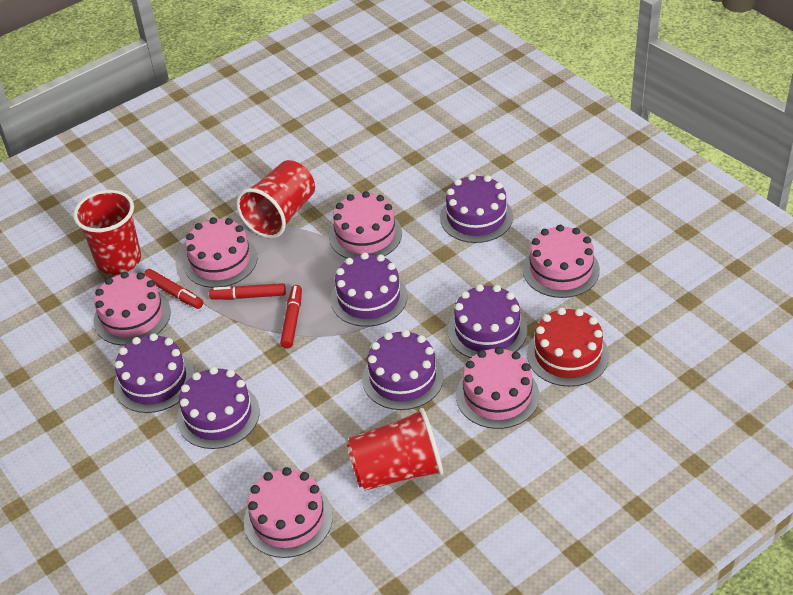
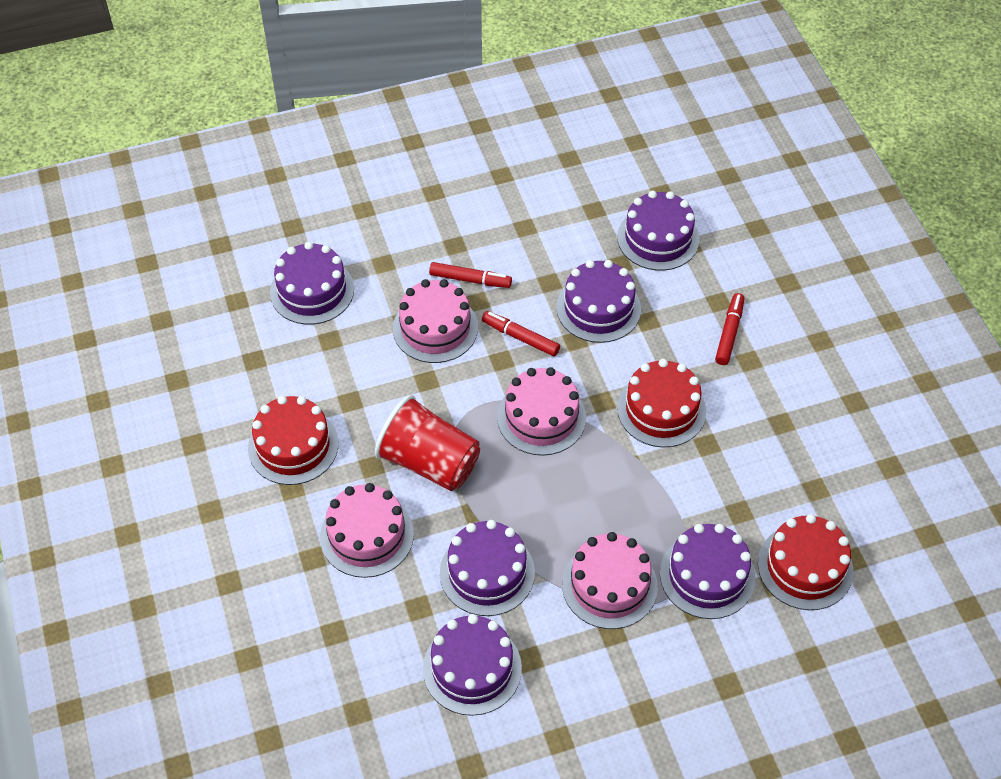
pink cake: [94,271,171,346] [183,217,257,288] [244,467,333,558] [329,191,402,258] [456,347,540,429] [523,225,600,298] = 6 -> [320,483,414,578] [393,279,478,363] [497,367,586,456] [562,532,658,629] = 4
red cake: [527,308,609,387] = 1 -> [248,396,338,485] [617,359,706,448] [758,514,853,610] = 3
red cup: [73,190,141,275] [236,160,315,238] [347,408,443,491] = 3 -> [375,395,480,491] = 1

